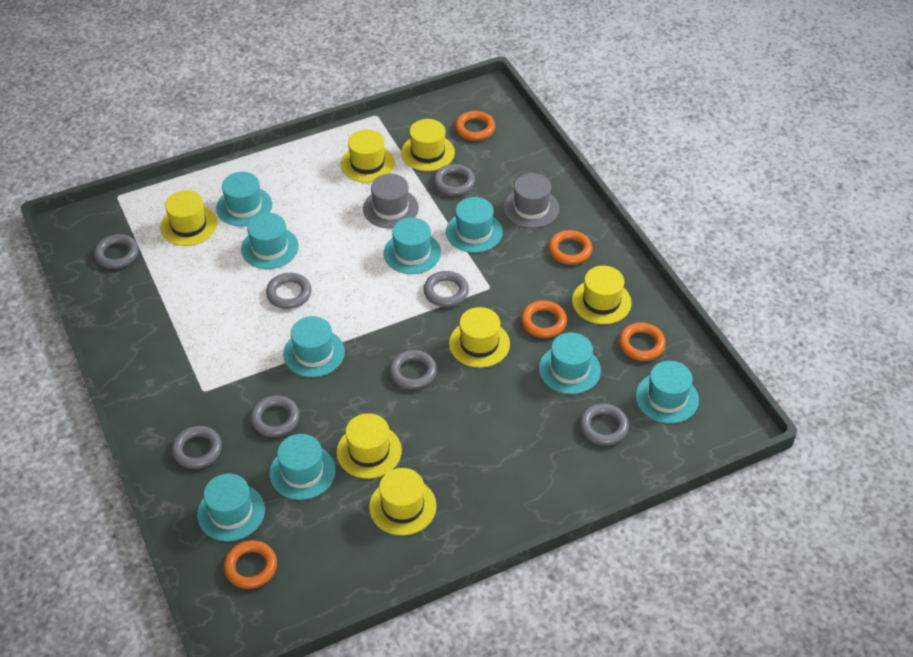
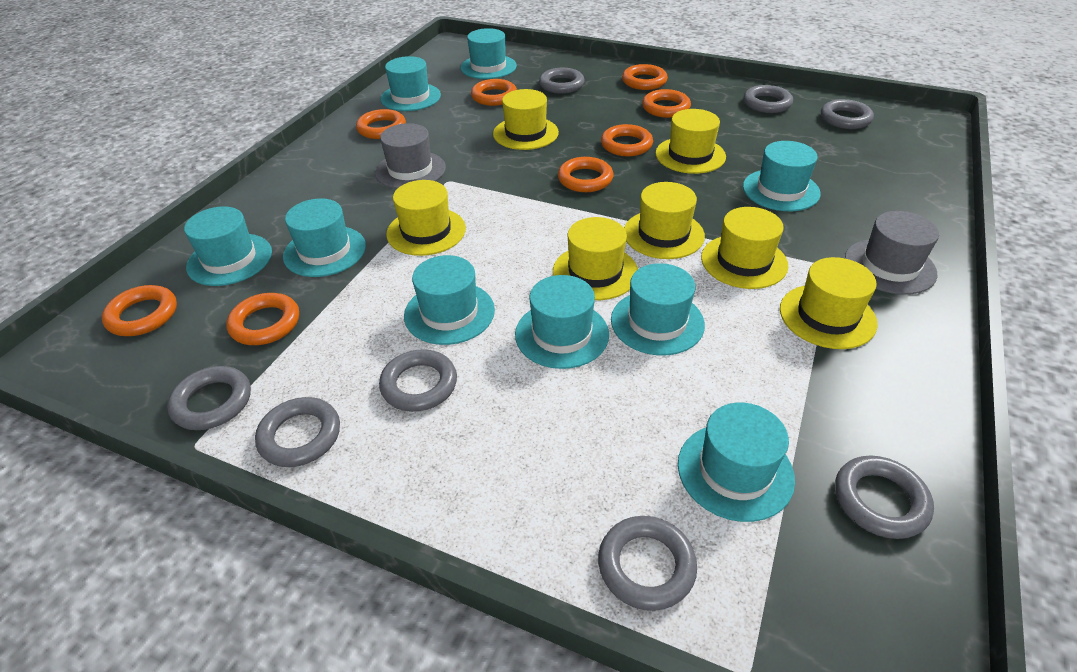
orange ring: [224,540,277,589] [455,111,495,141] [521,300,567,338] [548,230,592,265] [619,322,666,361] = 5 -> [102,285,177,336] [226,293,299,345] [356,109,406,139] [471,79,517,106] [558,157,613,192] [601,124,653,156] [622,64,668,90] [642,89,691,118] = 8

